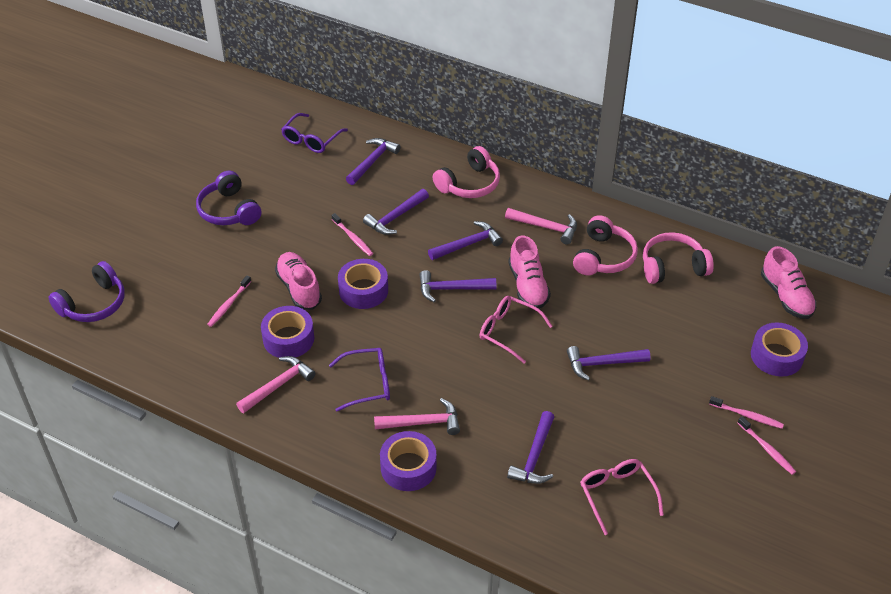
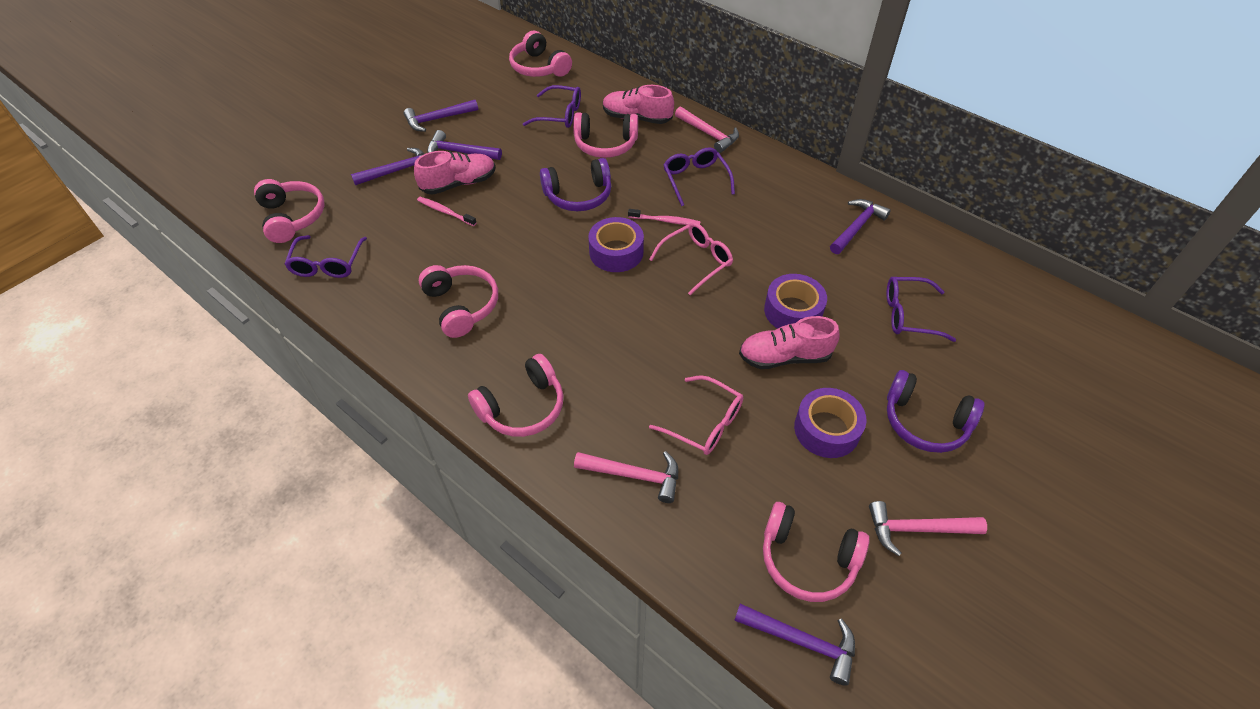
pink headphones: [433,146,500,198] [573,215,638,275] [643,232,714,284] = 3 -> [254,179,325,243] [419,265,498,338] [468,354,564,437] [509,31,572,77] [573,112,638,158] [763,502,869,602] = 6
pink toothbrush: [207,276,251,327] [332,213,373,256] [709,396,784,429] [738,416,796,475] = 4 -> [417,197,477,226] [628,209,701,225] = 2
purple glasses: [281,113,348,153] [329,348,390,412] = 2 -> [284,235,367,278] [523,85,581,128] [664,147,735,206] [887,277,956,342] = 4
purple hammer: [346,138,401,185] [363,189,429,235] [419,270,496,302] [428,221,503,260] [507,411,554,484] [567,346,650,381] = 6 -> [351,148,424,185] [404,100,478,132] [427,130,502,160] [734,604,855,686] [830,199,891,254] = 5
purple tape: [261,306,314,358] [338,259,388,309] [380,431,437,491] [751,323,808,377] = 4 -> [588,217,644,272] [764,274,827,329] [794,388,866,458] = 3

